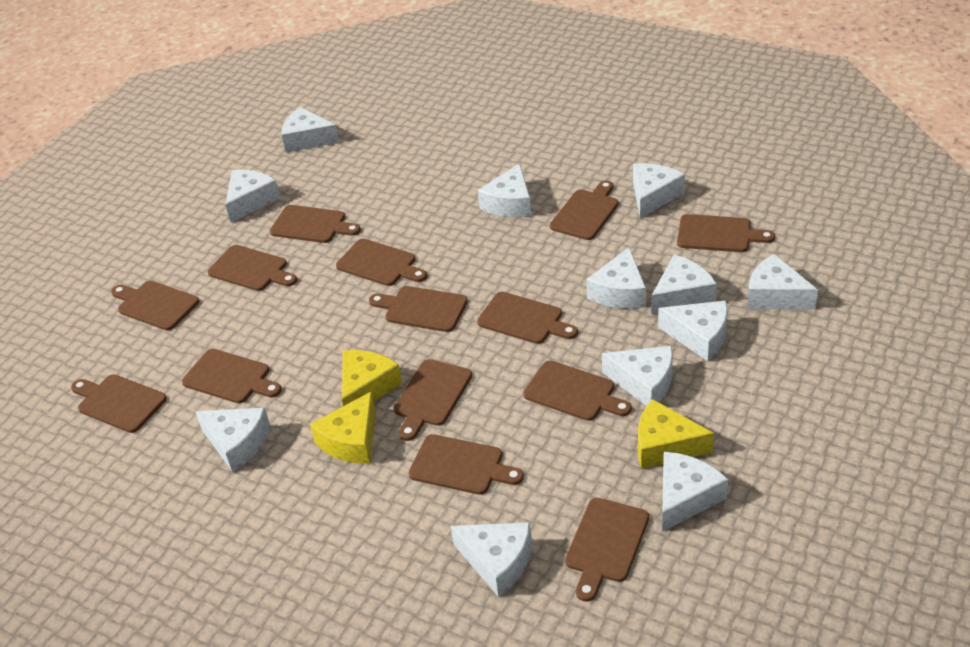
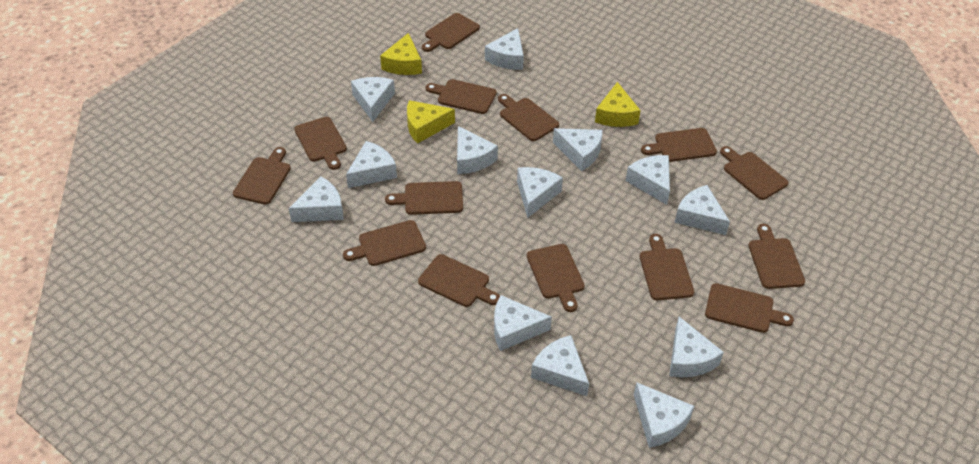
white cheese: [195,408,271,472] [225,170,280,222] [282,107,339,153] [451,522,532,597] [478,163,531,217] [586,247,646,309] [602,346,673,406] [633,163,685,218] [651,255,717,315] [658,301,728,361] [662,452,728,532] [747,254,818,309] = 12 -> [289,177,344,222] [346,141,397,188] [351,77,395,122] [457,126,498,174] [485,28,524,70] [494,295,552,351] [517,167,563,218] [531,335,589,396] [553,128,603,171] [626,155,670,205] [634,382,694,448] [669,317,724,377] [675,185,730,235] = 13

